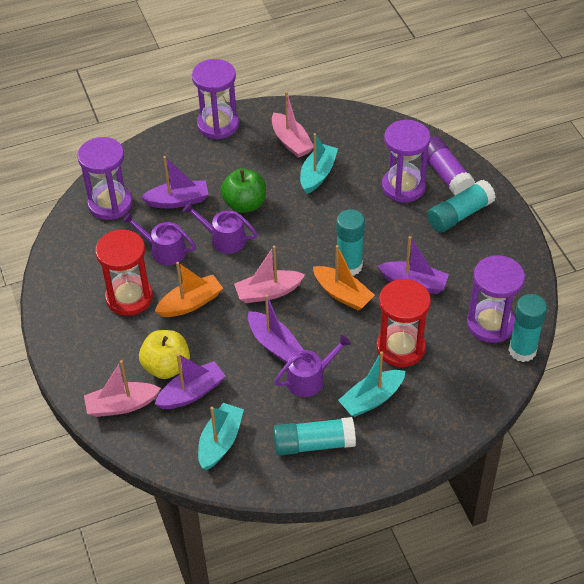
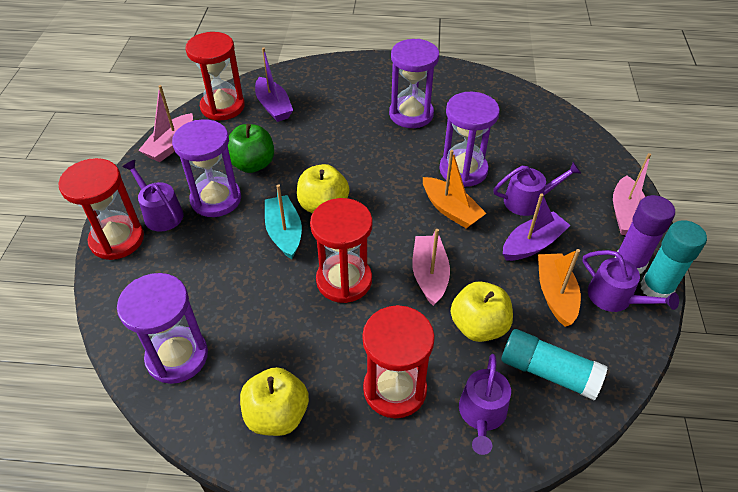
purple boat: [141,156,209,208] [155,354,225,409] [248,294,304,363] [378,236,449,294] = 4 -> [255,47,293,122] [503,193,571,261] = 2
purple watering can: [122,212,196,265] [183,202,257,254] [274,335,351,397] = 3 -> [123,160,183,232] [459,354,511,455] [493,162,581,216] [583,250,679,312] = 4
red hourglass: [95,229,153,316] [376,279,431,367] = 2 -> [58,158,144,260] [185,32,245,121] [310,198,373,303] [362,305,435,418] = 4
turquoise boat: [198,403,244,470] [300,133,338,194] [338,351,405,417] = 3 -> [265,184,302,259] = 1
turquoise glue stick: [273,417,356,456] [336,209,365,276] [427,180,495,232] [509,294,547,362] = 4 -> [502,329,608,400] [640,220,707,298] = 2
yellow apple: [139,330,190,379] = 1 -> [240,367,309,436] [297,164,350,213] [451,281,513,342] = 3

